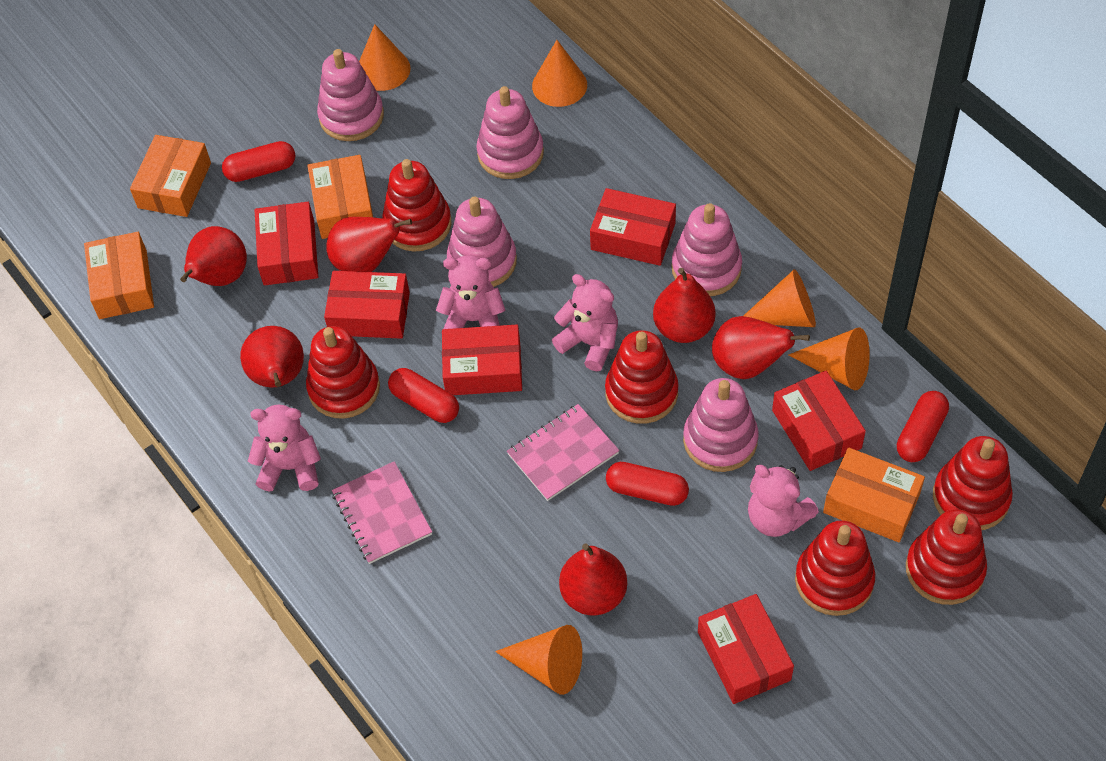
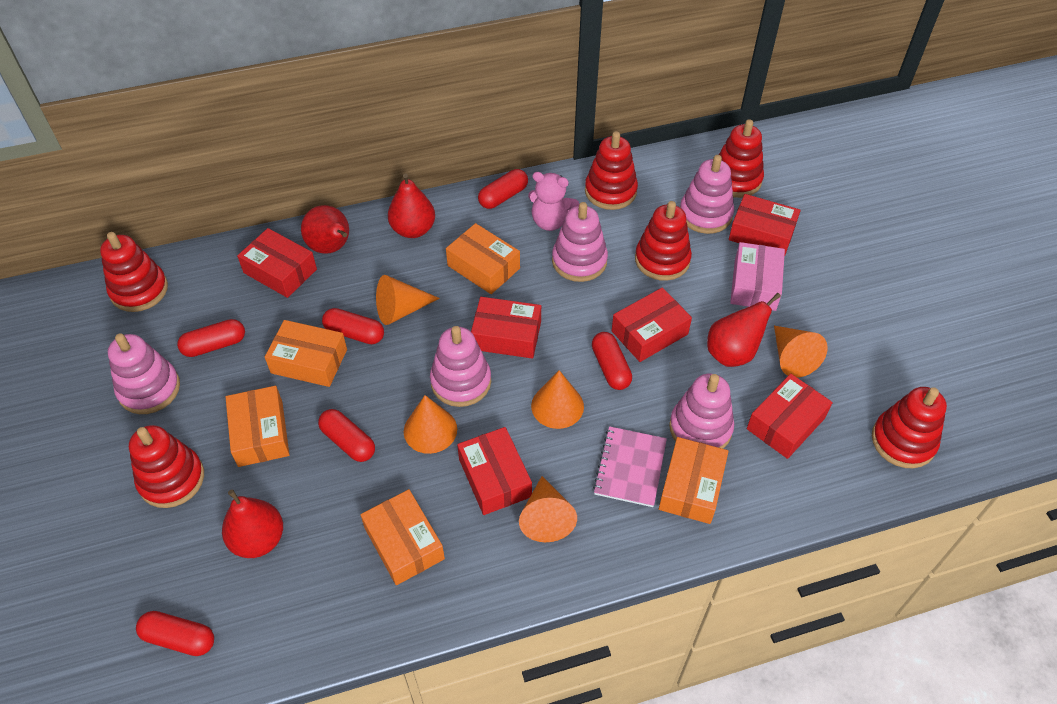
orange box: [84,232,154,319] [130,135,211,217] [307,155,373,239] [823,448,925,542] = 4 -> [226,386,289,467] [265,320,347,387] [361,489,445,585] [446,223,520,294] [659,437,729,524] = 5
pink box: none = 0 -> [730,242,785,311] = 1
pink notebook: [332,461,432,564] [507,404,619,501] = 2 -> [593,426,667,507] = 1
pink teddy bear: [248,404,321,491] [436,255,505,329] [552,274,618,371] [748,465,819,537] = 4 -> [528,172,579,231] = 1
red capsule: [222,141,295,182] [388,368,459,423] [606,462,689,506] [897,391,949,462] = 4 -> [136,611,214,656] [177,319,245,357] [318,409,375,462] [322,308,384,344] [478,169,528,209] [592,332,632,390] = 6
red pear: [180,226,247,286] [240,326,304,388] [326,217,412,272] [559,543,627,615] [653,268,716,343] [712,316,810,379] = 6 -> [222,490,283,558] [301,205,349,254] [388,174,435,238] [707,293,781,367] = 4

